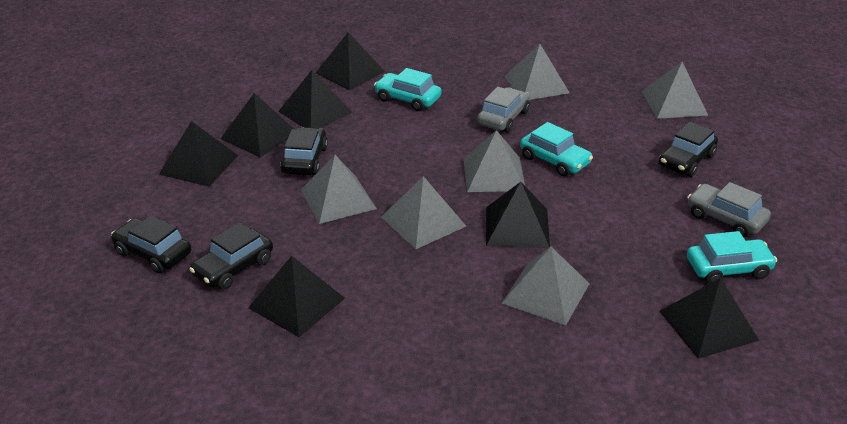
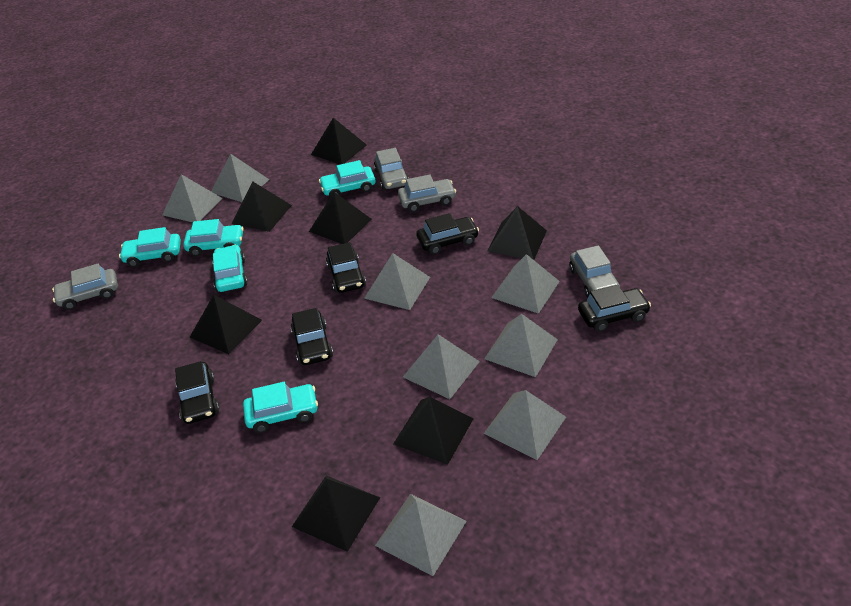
black car: [111,215,191,273] [189,222,273,290] [280,127,328,175] [659,122,718,177] = 4 -> [175,361,219,424] [291,308,333,365] [326,242,366,293] [416,213,479,254] [578,285,651,332] = 5
grey car: [477,87,530,133] [687,182,771,237] = 2 -> [52,263,118,310] [374,148,409,190] [398,175,456,212] [569,245,620,298] = 4
grey pyramid: [301,155,377,224] [381,176,466,249] [463,130,525,192] [502,247,589,326] [504,44,570,100] [642,62,708,119] = 6 -> [162,174,222,222] [211,154,269,202] [364,253,430,310] [375,494,467,576] [403,334,480,399] [483,390,566,460] [484,314,558,377] [491,254,560,314] = 8
turquoise car: [374,68,441,111] [520,122,593,177] [687,231,777,284] = 3 -> [119,227,181,267] [183,219,244,256] [212,245,248,292] [243,382,318,433] [319,160,376,197] = 5

